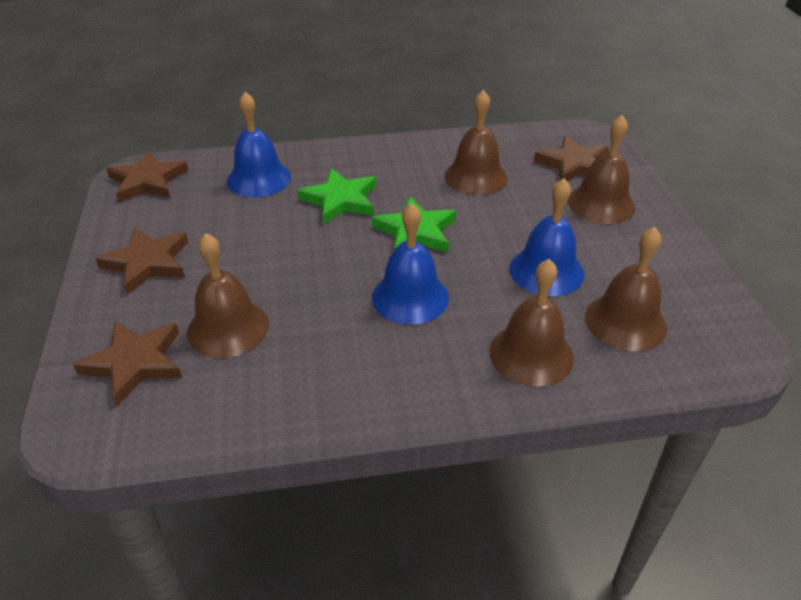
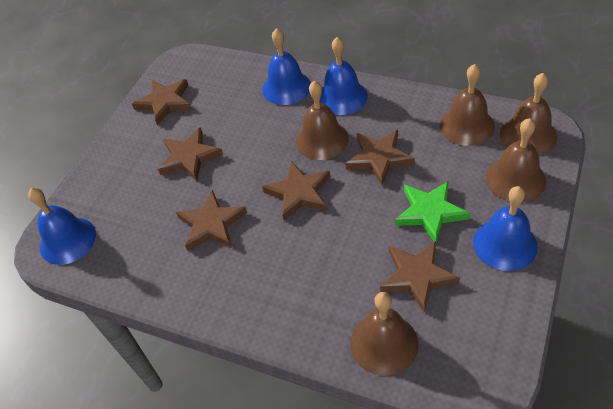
blue bell: [227,92,291,197] [372,203,449,325] [510,178,584,296] = 3 -> [28,188,96,265] [262,28,311,105] [320,37,368,115] [473,186,538,271] = 4
brown star: [73,321,182,406] [95,228,188,295] [106,150,188,203] [534,135,609,181] = 4 -> [132,79,192,126] [158,127,223,181] [176,190,247,251] [262,161,330,220] [345,130,415,186] [380,241,460,313] = 6
green star: [297,168,376,224] [372,196,456,252] = 2 -> [395,181,470,243] = 1

